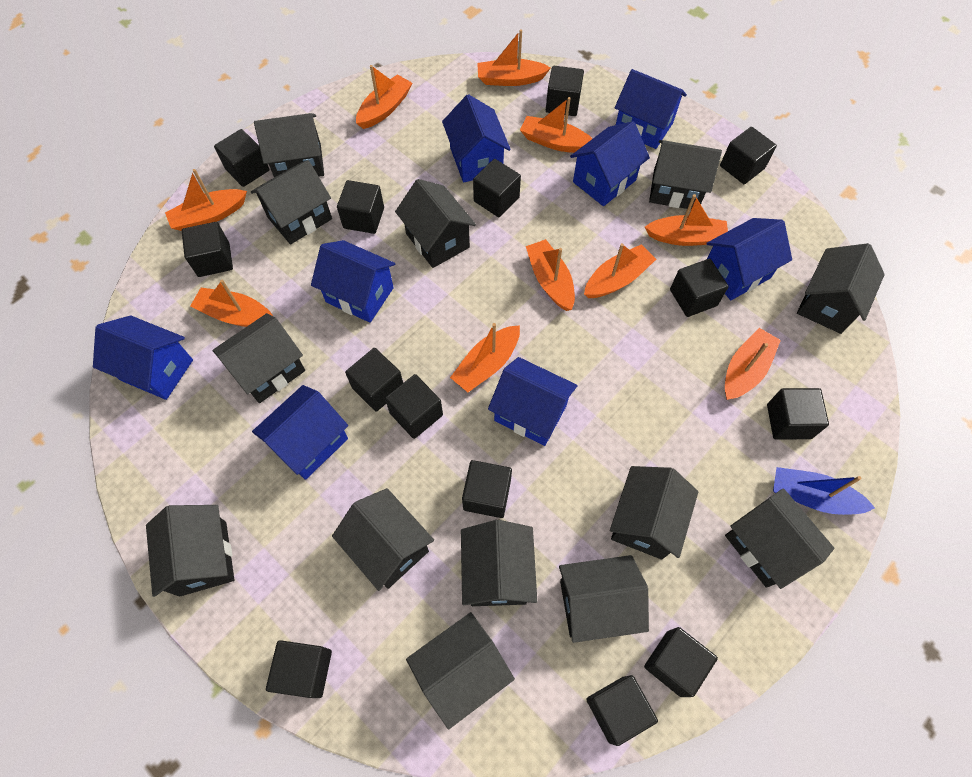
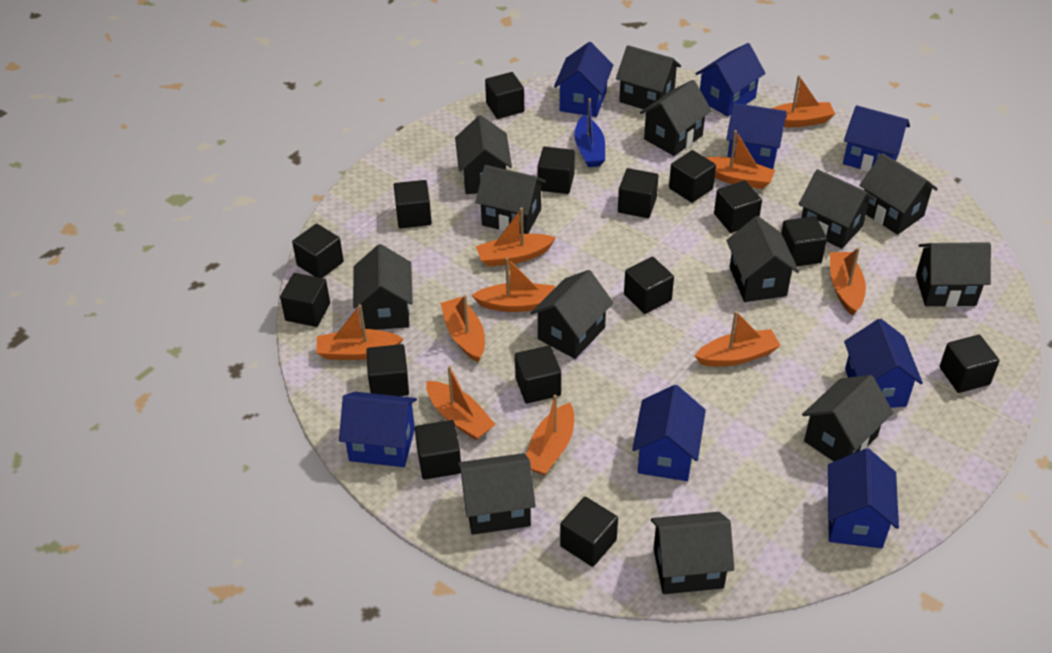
black cube: [182,222,233,277] [214,129,269,187] [266,640,332,698] [337,180,384,234] [345,348,403,412] [385,374,443,439] [462,460,512,518] [473,159,521,217] [546,66,584,116] [586,675,658,746] [644,627,718,697] [670,259,729,317] [720,127,777,184] [767,388,829,439] = 14 -> [280,273,330,327] [292,224,344,278] [366,344,409,396] [394,180,432,228] [415,420,461,480] [485,72,524,119] [515,346,561,404] [537,147,575,194] [560,497,618,567] [618,168,658,218] [624,257,674,314] [669,150,716,203] [714,180,762,233] [781,216,827,266] [939,335,1000,393] = 15

